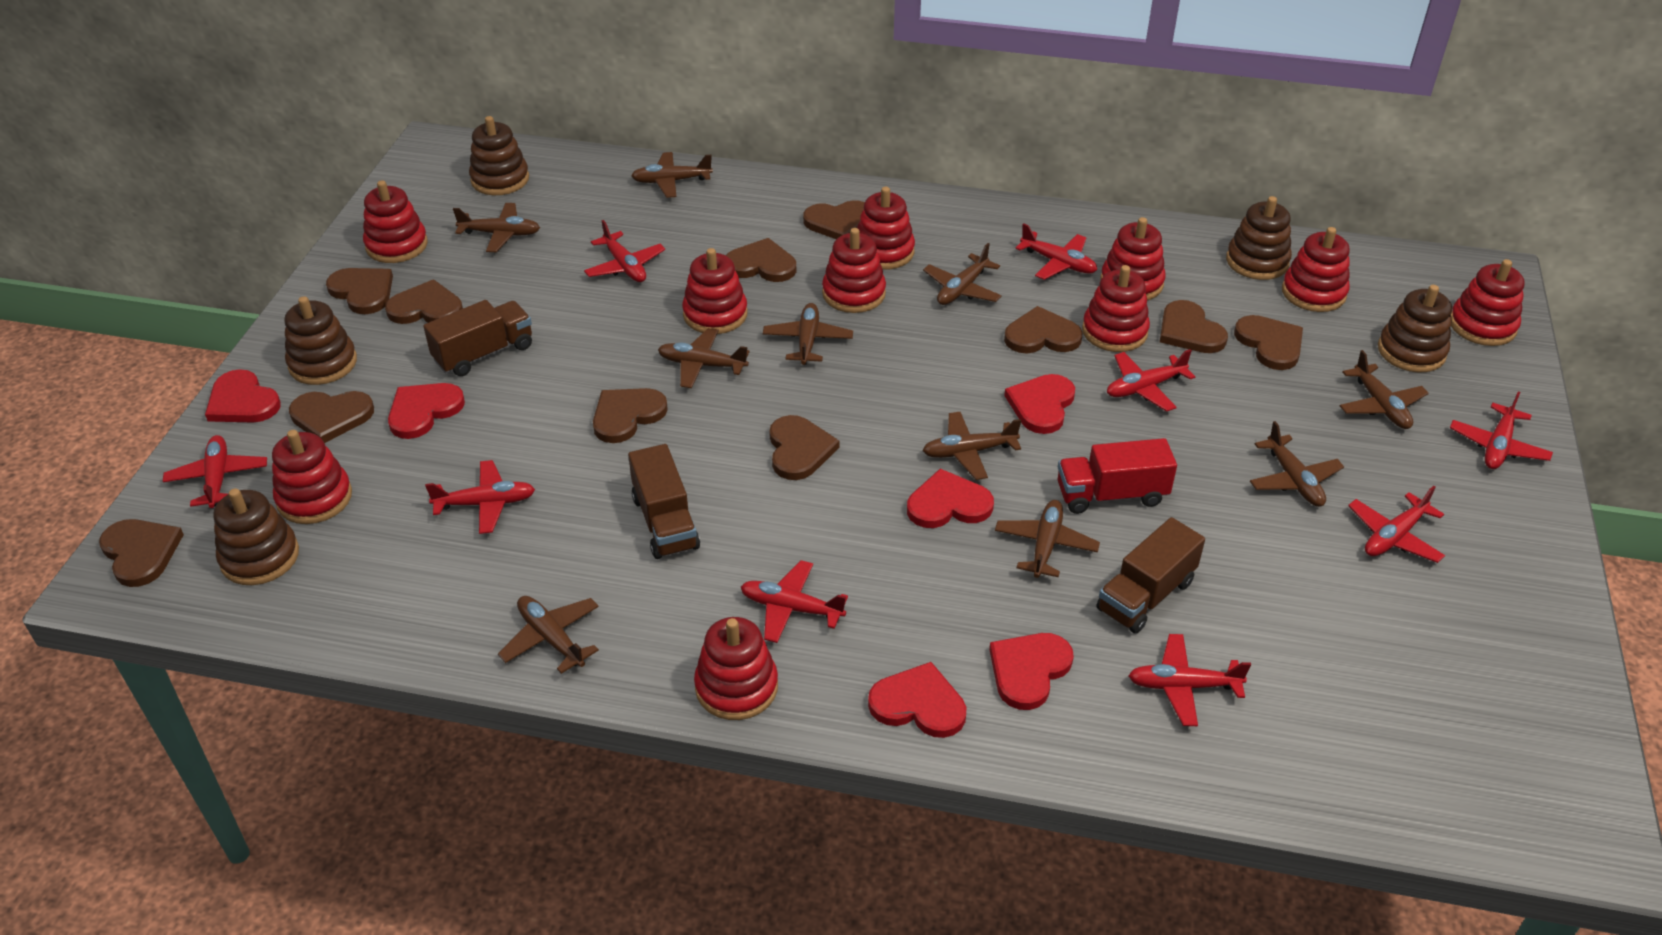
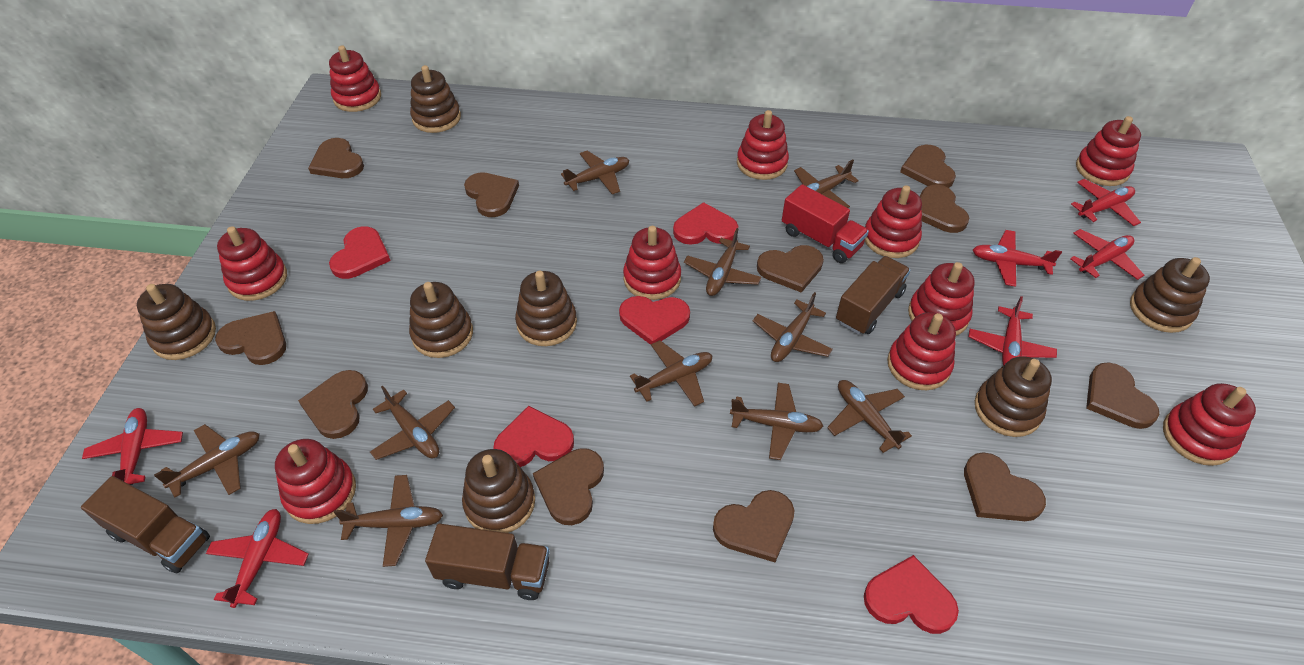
brown stacking toy: [213,488,299,585] [285,296,357,385] [469,116,529,195] [1226,196,1292,280] [1378,285,1452,373] = 5 -> [137,284,216,360] [409,282,473,358] [410,65,461,133] [462,449,535,533] [515,271,577,346] [975,356,1052,437] [1130,257,1210,333] = 7
red heart: [205,369,281,423] [388,383,465,439] [868,662,966,738] [907,469,994,528] [989,633,1074,710] [1004,374,1075,434] = 6 -> [329,226,391,279] [493,406,574,467] [619,296,690,345] [673,202,738,245] [864,555,959,634] = 5
red plane: [163,435,267,508] [425,460,535,534] [584,220,665,282] [741,560,848,643] [1016,223,1097,280] [1107,349,1195,412] [1129,634,1251,726] [1348,486,1445,563] [1450,391,1553,469] = 9 -> [82,408,183,485] [206,509,309,608] [969,296,1057,366] [973,230,1062,287] [1070,229,1144,280] [1071,179,1141,226] = 6

